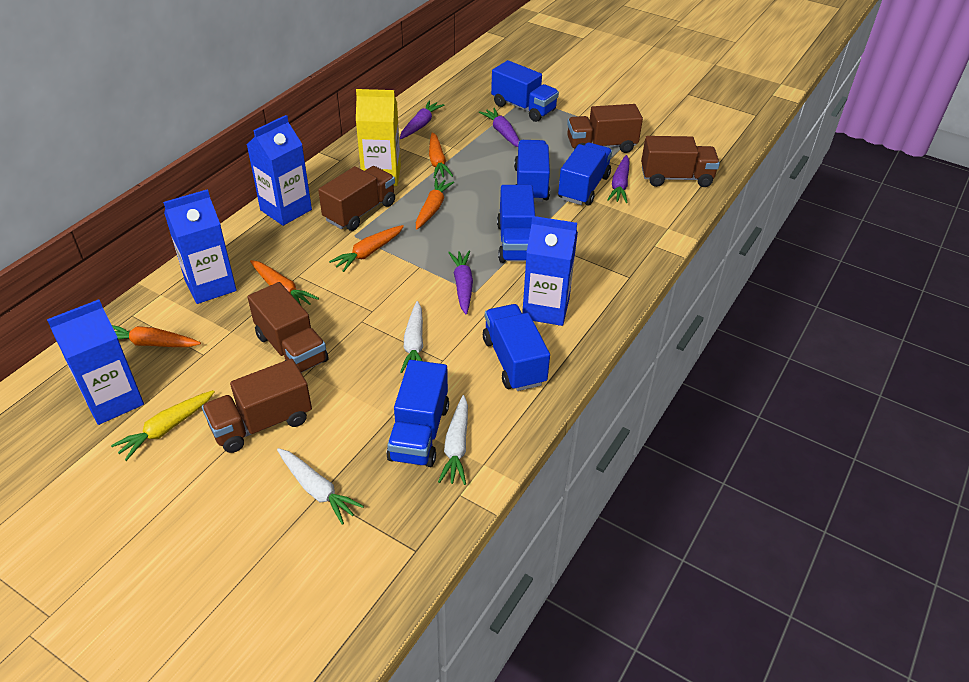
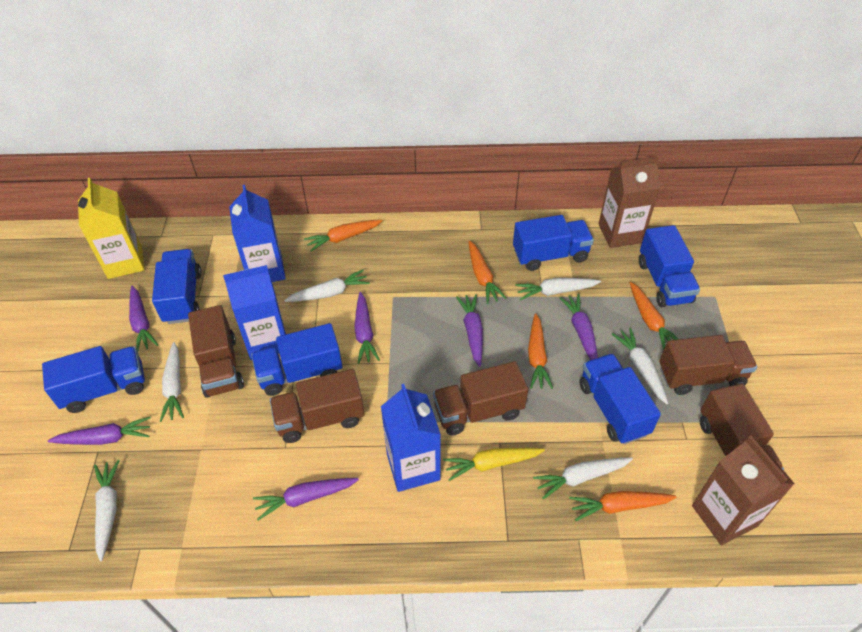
blue carton: [47,299,144,425] [163,189,237,304] [247,115,312,226] [522,216,578,326] = 4 -> [223,265,286,360] [229,185,286,282] [381,384,441,492] = 3
brown carton: none = 0 -> [598,157,660,248] [692,436,795,545] = 2
purple carrot: [400,100,444,139] [448,251,473,315] [479,108,520,147] [607,155,629,203] = 4 -> [48,417,151,445] [129,285,158,351] [253,478,359,520] [354,292,380,364] [456,294,483,367] [559,294,598,360] = 6
white carrot: [277,448,364,525] [400,301,423,373] [438,395,468,485] = 3 -> [94,460,120,561] [160,342,184,422] [284,269,370,302] [515,278,601,300] [533,457,633,500] [612,328,668,404] = 6

